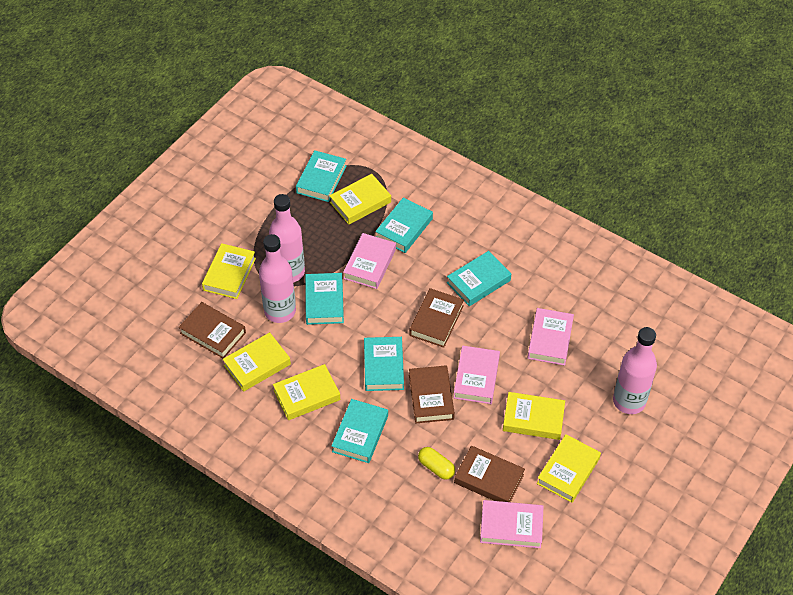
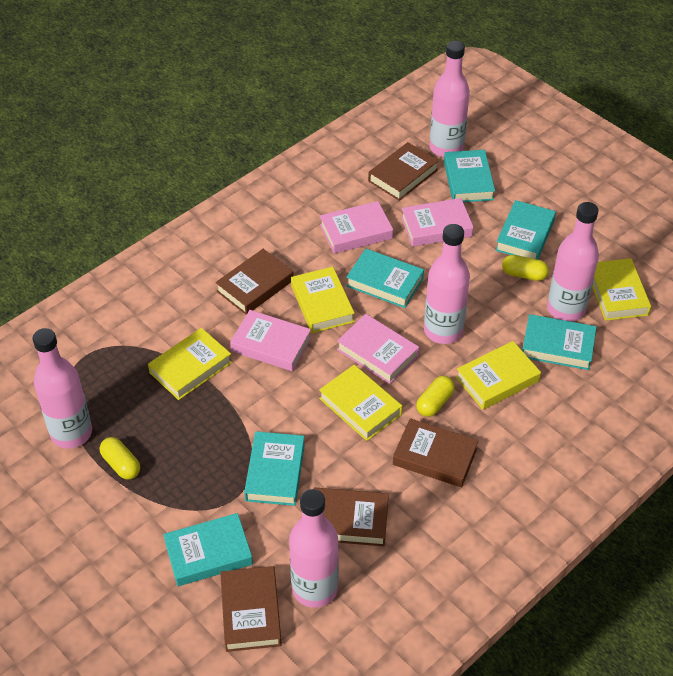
brown book: [179,302,246,358] [409,288,464,348] [409,365,455,423] [454,445,525,502] = 4 -> [215,249,294,315] [220,566,282,652] [313,488,389,546] [368,142,439,201] [393,418,478,487] = 5
pink bottle: [259,234,296,323] [269,194,305,283] [613,327,657,414] = 3 -> [32,328,92,449] [289,489,339,608] [424,224,470,344] [429,41,470,157] [547,202,599,322] = 5
yellow book: [202,243,256,299] [223,332,291,392] [273,364,340,420] [329,174,391,225] [503,392,565,440] [537,434,601,503] = 6 -> [148,328,232,400] [291,267,355,333] [319,365,402,441] [456,341,541,410] [592,258,651,321] = 5
yellow capsule: [418,447,455,480] = 1 -> [100,437,140,479] [416,376,455,417] [502,255,549,281] = 3

